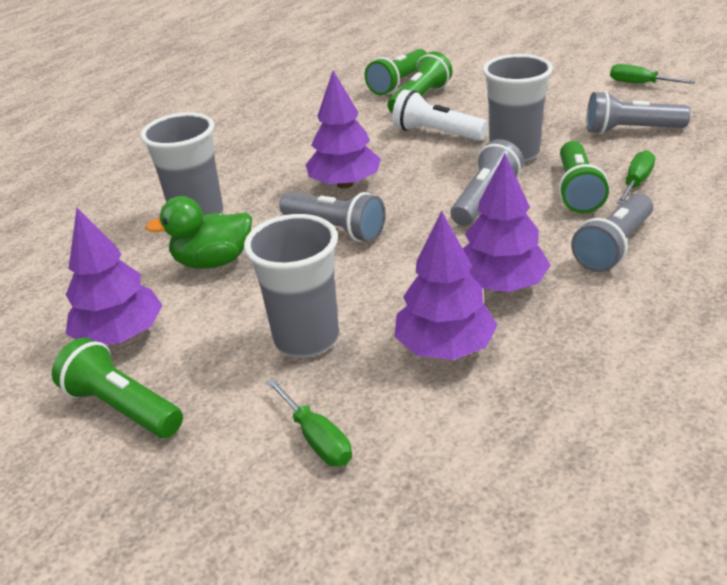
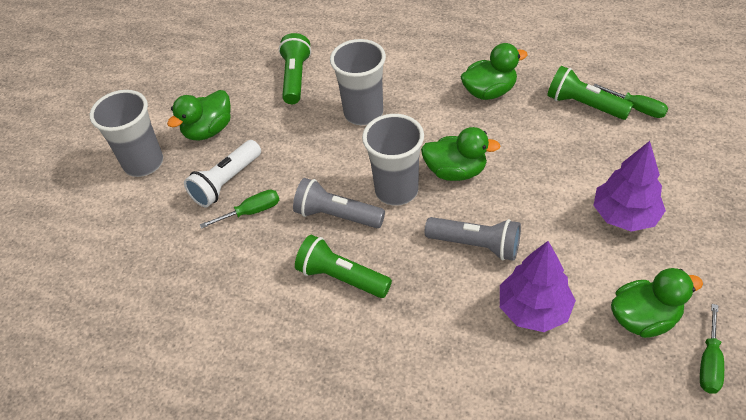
green duck: [145,196,252,268] = 1 -> [167,90,231,140] [421,127,500,181] [461,43,528,100] [611,268,703,338] = 4
green flashlight: [52,337,183,438] [364,49,427,95] [387,51,452,113] [558,141,609,213] = 4 -> [279,33,311,104] [295,235,392,298] [547,66,633,120] = 3
grey flashlight: [280,192,386,242] [450,139,524,226] [571,193,653,272] [587,91,691,134] = 4 -> [293,178,385,228] [425,217,521,261] = 2
purple tree: [66,208,163,344] [306,70,381,189] [395,211,497,360] [463,154,551,292] = 4 -> [500,241,576,332] [593,141,666,232] = 2

